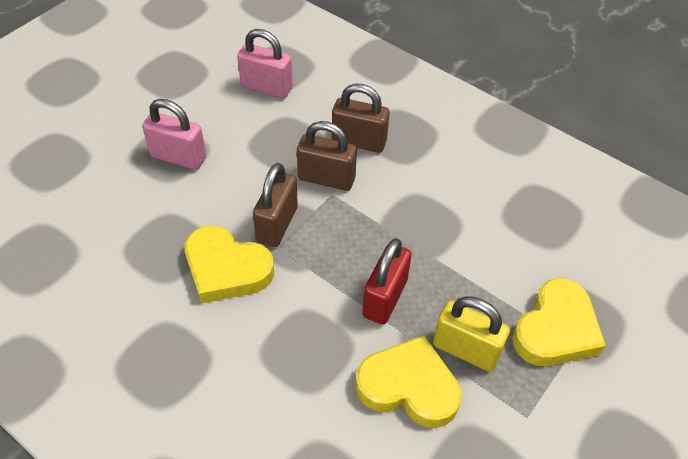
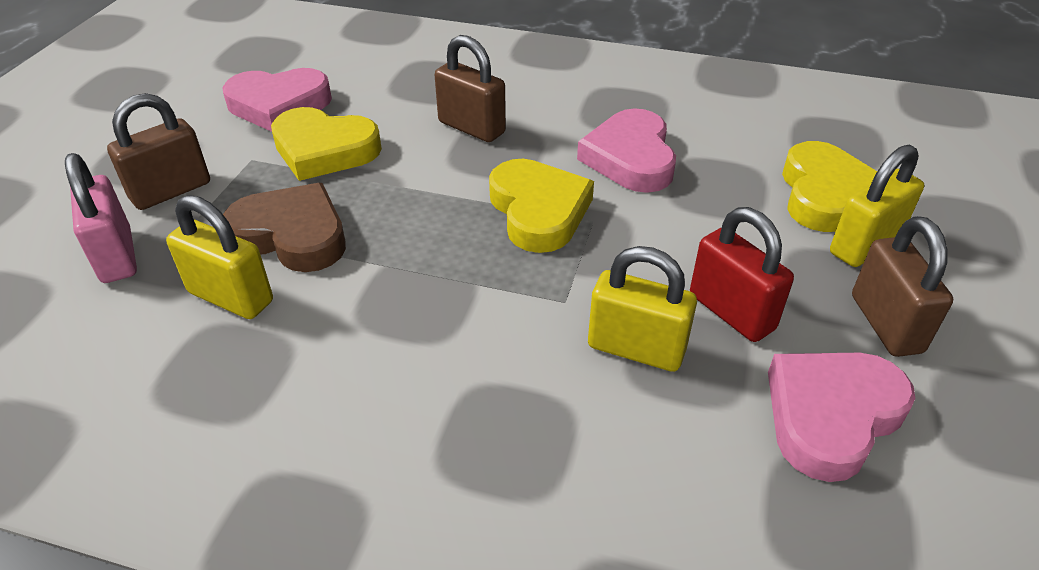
brown heart: none = 0 -> [223,183,346,272] = 1
pink heart: none = 0 -> [222,68,332,132] [577,108,676,193] [768,353,915,482] = 3
pink padlock: [142,99,206,170] [237,29,293,98] = 2 -> [65,153,137,283] = 1
yellow padlock: [433,296,510,372] = 1 -> [166,195,273,319] [588,246,697,372] [830,145,924,267] = 3

